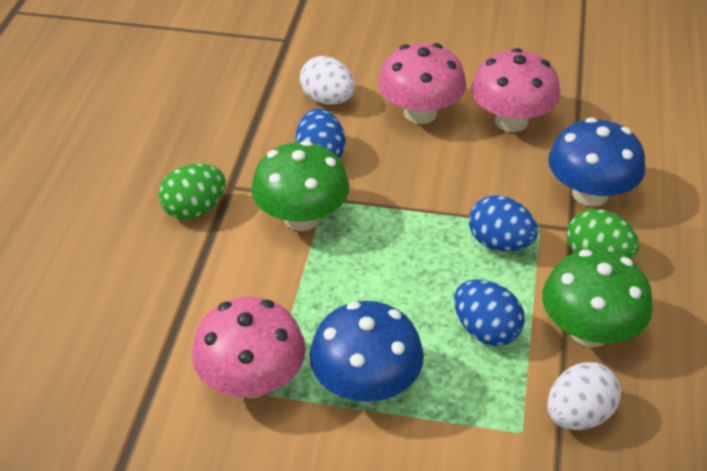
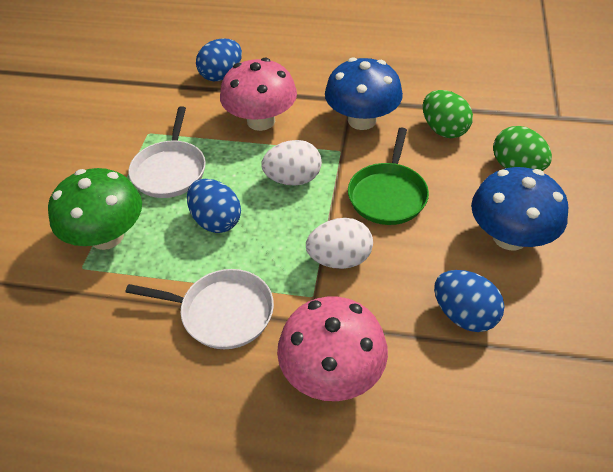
green mushroom: [251,140,349,231] [542,249,653,347] = 2 -> [48,168,142,250] = 1
green pan: none = 0 -> [348,128,429,225] = 1
pink mushroom: [192,297,306,398] [378,43,466,124] [471,48,561,132] = 3 -> [220,58,297,131] [277,296,388,401] = 2
white pan: none = 0 -> [125,269,274,349] [128,106,206,198] = 2

